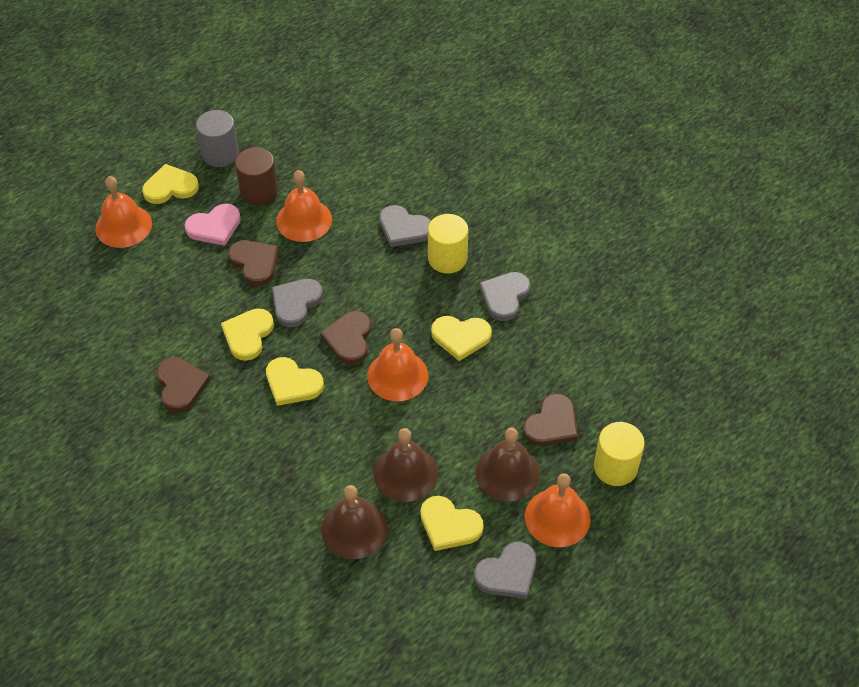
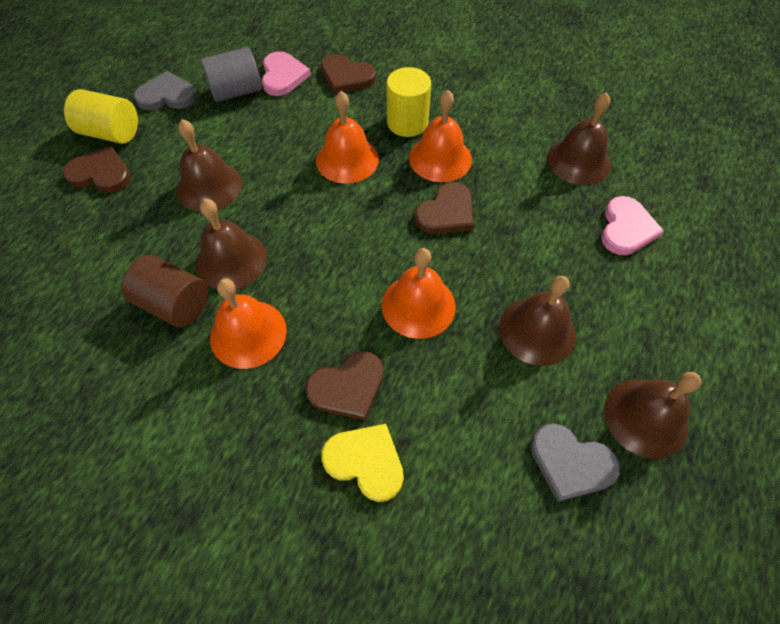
brown bell: [321,485,387,559] [374,428,438,502] [476,428,540,501] = 3 -> [177,119,242,212] [196,199,267,289] [499,276,576,366] [547,92,611,185] [604,372,702,459] = 5
grey heart: [272,279,323,327] [379,205,431,247] [474,542,536,599] [479,272,531,321] = 4 -> [134,71,196,111] [531,423,620,502] = 2
pink heart: [185,204,241,246] = 1 -> [262,51,311,96] [601,196,664,255] = 2
yellow heart: [142,164,199,204] [221,308,274,361] [266,357,324,406] [420,496,484,551] [431,316,492,361] = 5 -> [321,424,404,502] = 1

